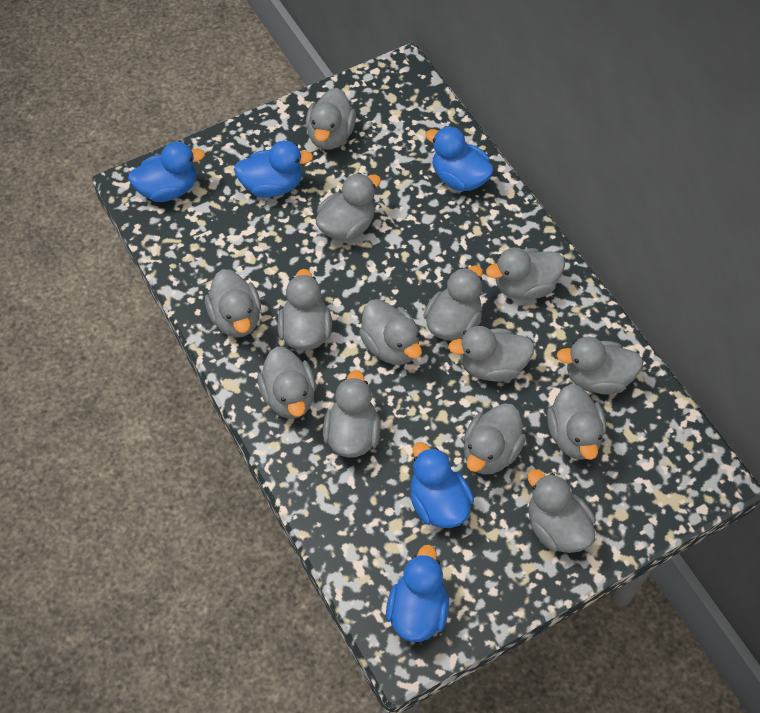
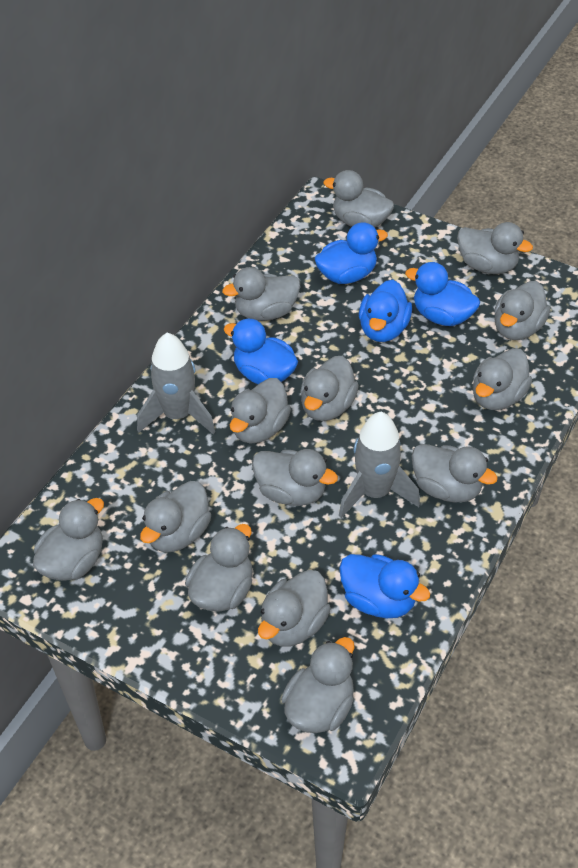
grey rocket: none = 0 -> [137,333,215,434] [339,412,420,518] = 2

